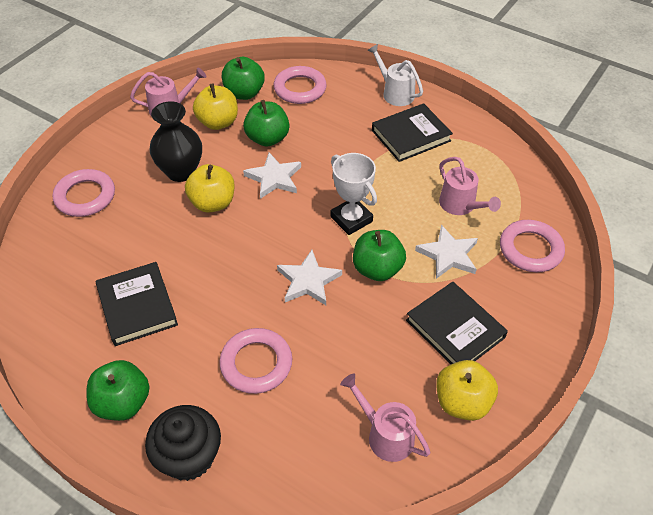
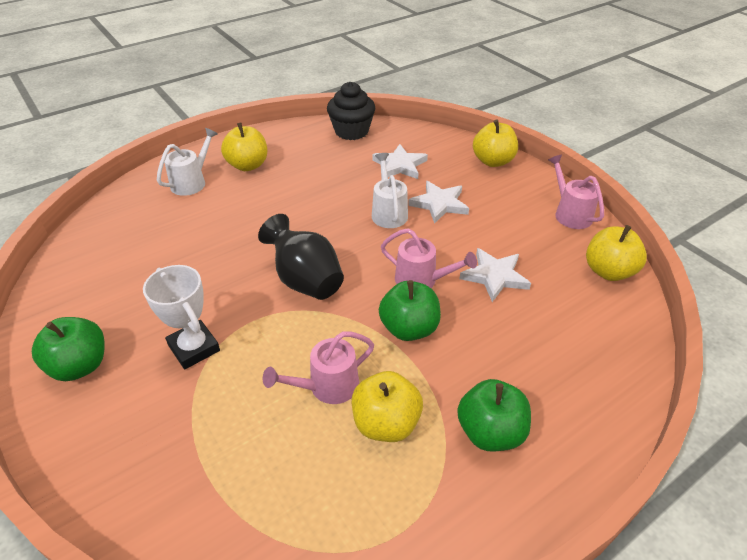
black book: [96,262,178,346] [372,103,453,162] [406,282,508,364] = 3 -> none = 0
green apple: [87,360,150,421] [222,57,265,100] [243,100,290,147] [353,230,406,281] = 4 -> [32,317,105,381] [379,280,441,341] [457,379,531,452] = 3
pink ring: [53,169,115,217] [219,328,292,394] [273,66,327,104] [500,220,565,272] = 4 -> none = 0
white watering can: [367,44,423,106] = 1 -> [157,128,218,196] [372,153,408,228] = 2
yellow apple: [185,164,235,213] [193,83,238,130] [436,360,498,421] = 3 -> [221,122,267,171] [352,371,423,442] [473,120,518,167] [586,225,647,281] = 4

